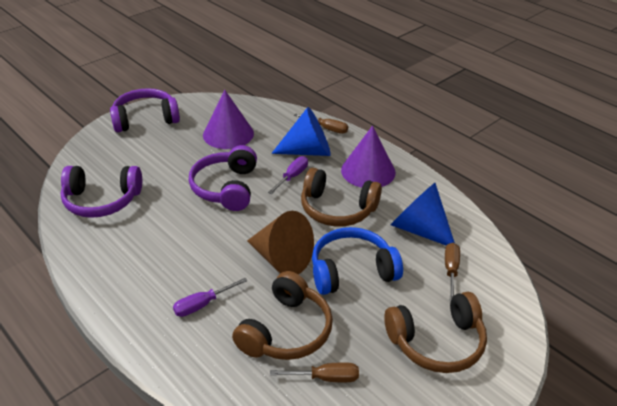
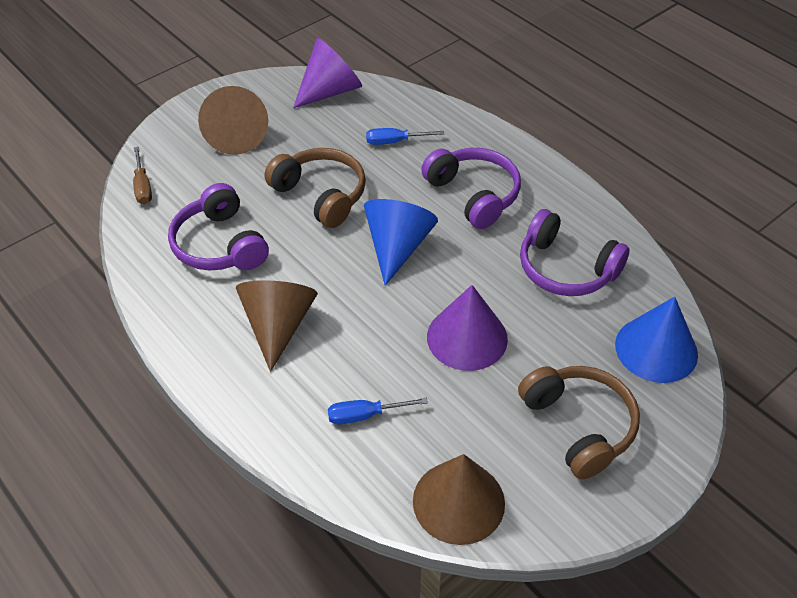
blue headphones: [312,227,403,295] = 1 -> none = 0
blue screwdriver: none = 0 -> [328,398,428,424] [366,128,444,145] = 2
brown cone: [247,211,314,274] = 1 -> [198,86,268,155] [236,280,318,372] [413,454,505,545] = 3
brown headphones: [232,271,333,360] [301,168,382,227] [384,292,487,373] = 3 -> [264,148,366,228] [518,366,640,479] = 2
brown screwdriver: [270,362,359,382] [294,114,348,134] [445,243,460,301] = 3 -> [133,147,152,204] = 1
purple screwdriver: [173,278,248,317] [268,156,308,194] = 2 -> none = 0

